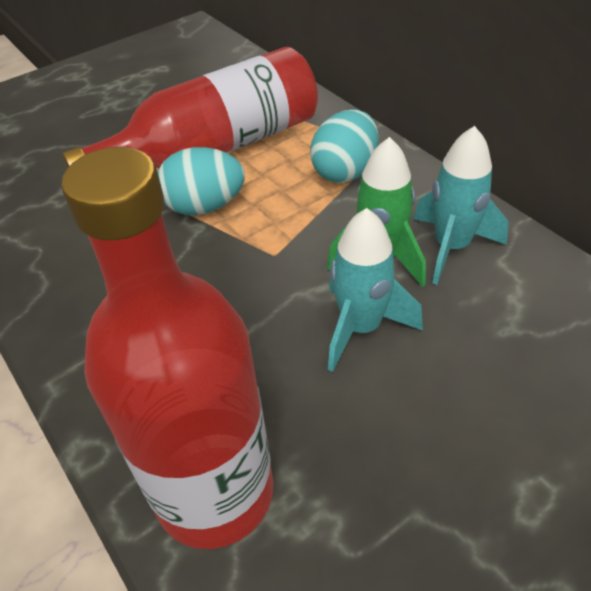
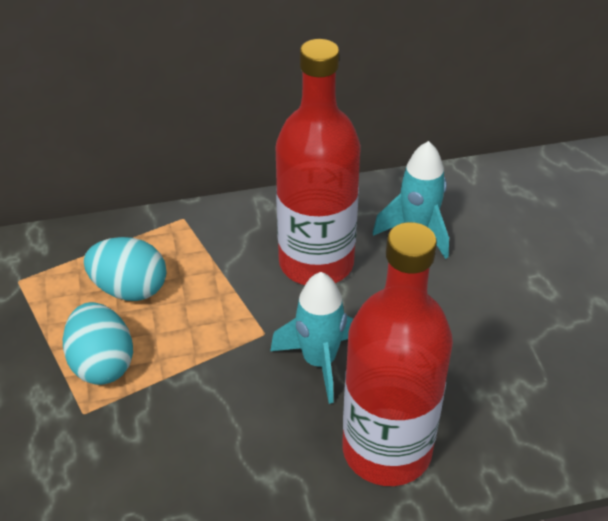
green rocket: [327,137,426,287] = 1 -> none = 0

